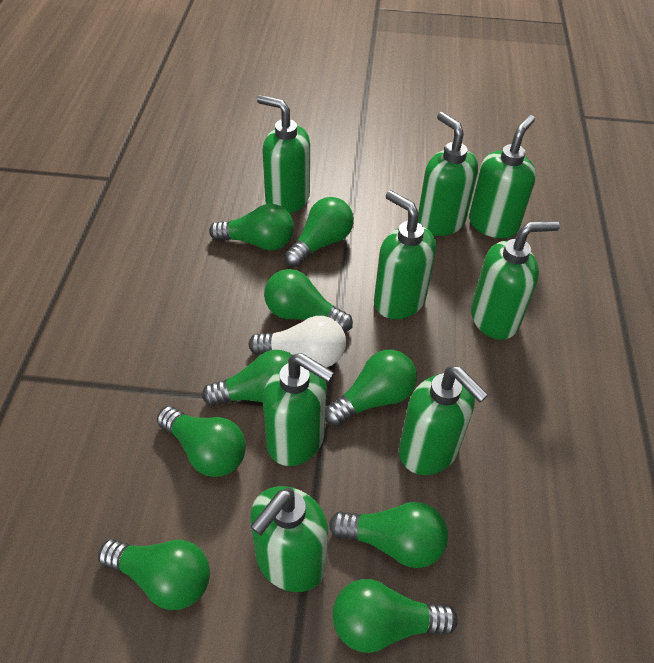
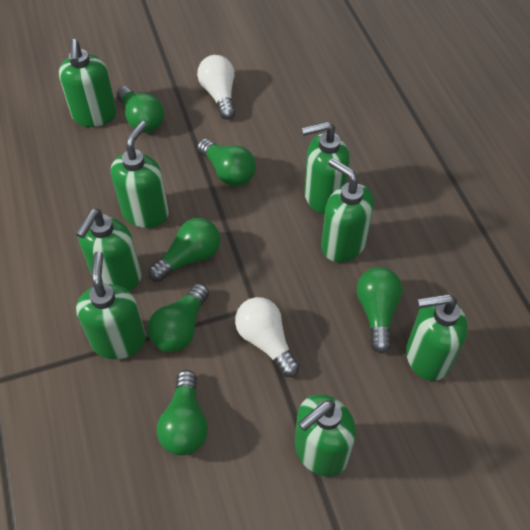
green light bulb: [98,539,210,610] [157,406,246,477] [202,350,292,406] [209,204,294,250] [264,269,353,333] [285,197,354,267] [325,350,417,426] [329,502,448,568] [332,579,458,653] = 9 -> [116,86,164,133] [148,218,220,282] [148,283,209,352] [157,370,208,456] [197,139,256,186] [357,267,403,353] = 6
white light bulb: [248,316,346,367] = 1 -> [197,55,236,120] [235,297,300,377] = 2

